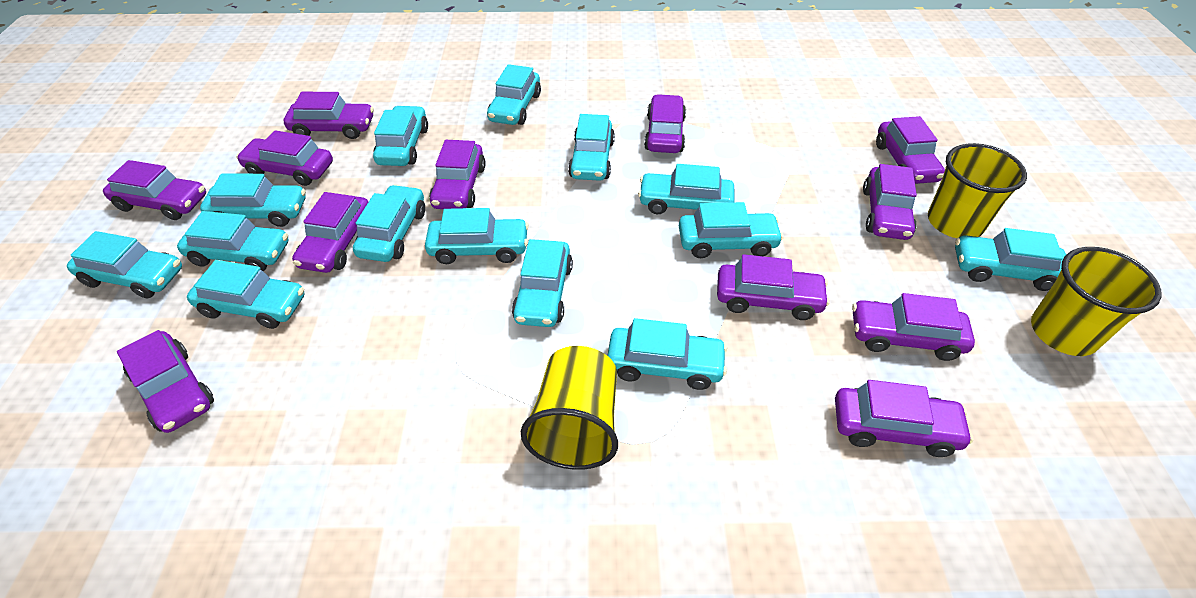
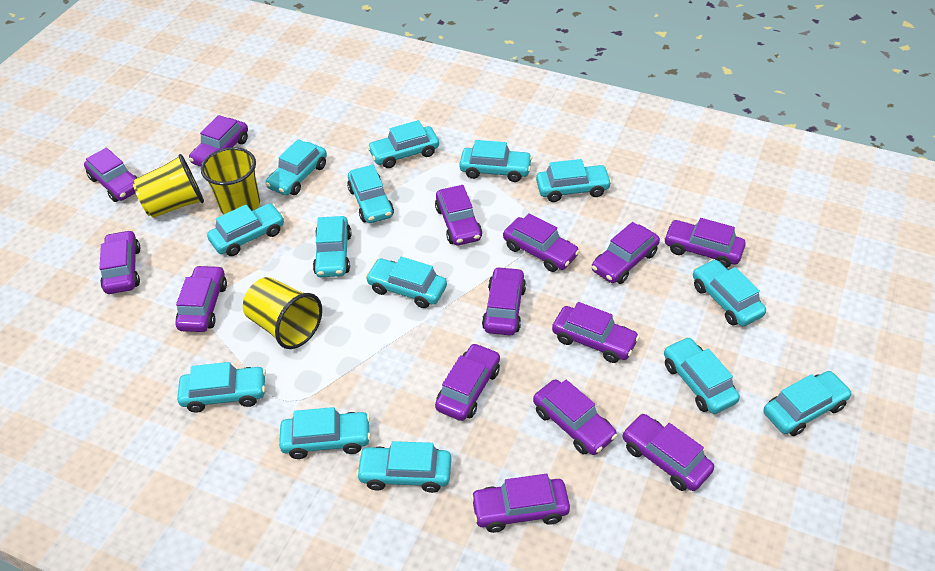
purple car: [103,160,206,220] [117,330,214,433] [236,130,333,186] [284,92,374,139] [292,192,369,273] [429,140,486,209] [644,94,686,153] [717,254,830,320] [835,380,973,457] [852,293,975,361] [863,164,917,240] [876,116,945,184] = 12 -> [84,148,138,202] [100,230,140,294] [176,265,227,332] [189,115,248,167] [435,185,482,245] [435,343,500,421] [471,474,570,533] [482,266,526,335] [503,213,580,272] [533,379,617,455] [552,302,639,363] [592,222,660,284] [622,414,714,491] [664,218,746,268] = 14

